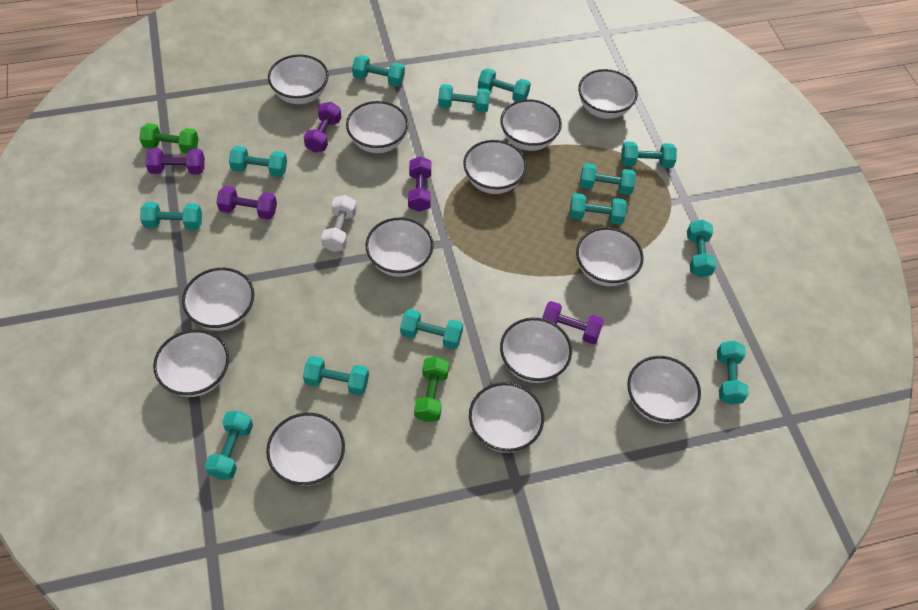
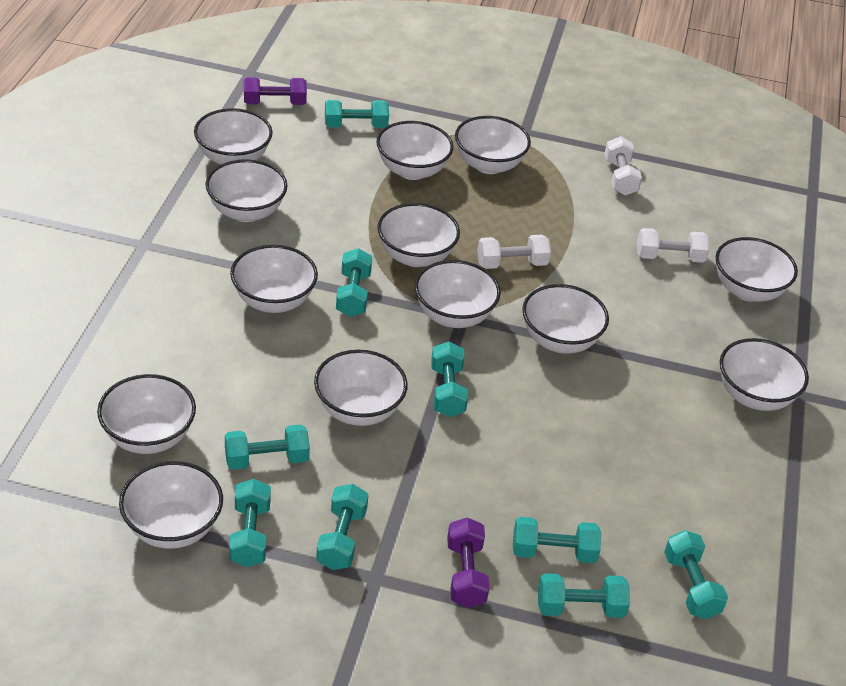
green dumbbell: [139,123,199,153] [414,356,449,422] = 2 -> none = 0
purple dumbbell: [146,148,205,174] [216,186,277,219] [304,102,341,153] [408,156,431,212] [542,301,604,344] = 5 -> [244,77,307,105] [447,517,489,608] = 2
turquoise dumbbell: [140,202,202,230] [205,411,253,480] [229,146,287,177] [303,356,369,396] [352,55,405,87] [400,309,463,349] [438,84,490,113] [478,68,531,102] [569,193,627,225] [580,163,636,195] [621,141,677,168] [687,220,717,277] [717,341,749,405] = 13 -> [225,424,310,470] [229,479,271,567] [316,484,368,570] [325,100,389,128] [336,248,372,317] [431,341,468,417] [513,517,601,563] [538,573,630,618] [664,530,728,619] = 9
white dumbbell: [321,195,357,252] = 1 -> [477,234,551,269] [605,136,642,196] [637,228,710,263] = 3

